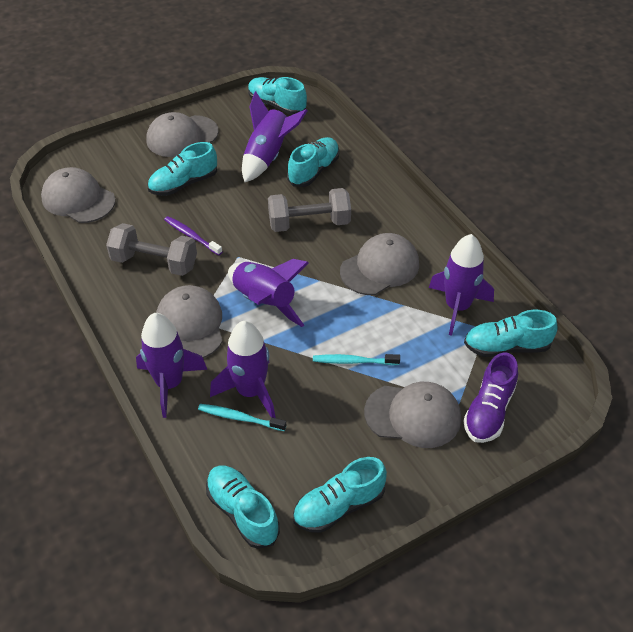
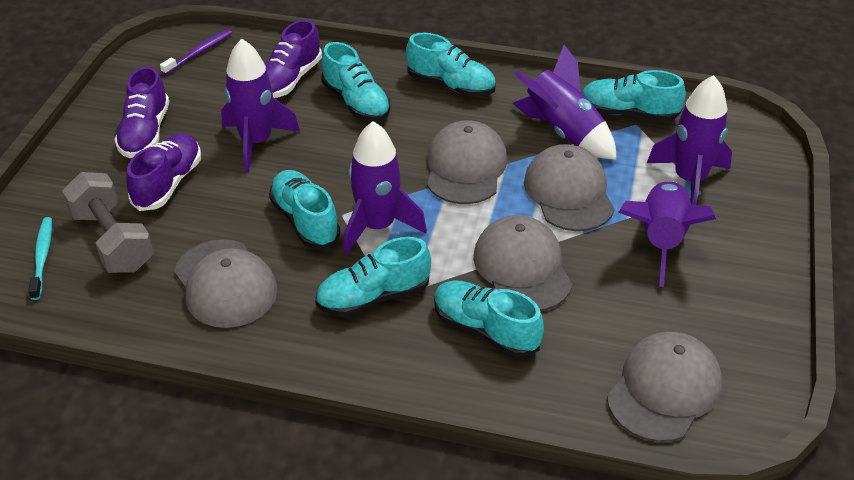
grey dumbbell: [106,223,197,276] [268,188,351,232] = 2 -> [62,172,154,273] = 1
purple shoe: [463,352,518,443] = 1 -> [114,66,169,158] [126,133,201,211] [264,20,322,98] = 3
turquoise toothbrush: [198,404,286,431] [313,354,400,365] = 2 -> [28,217,52,300] = 1

